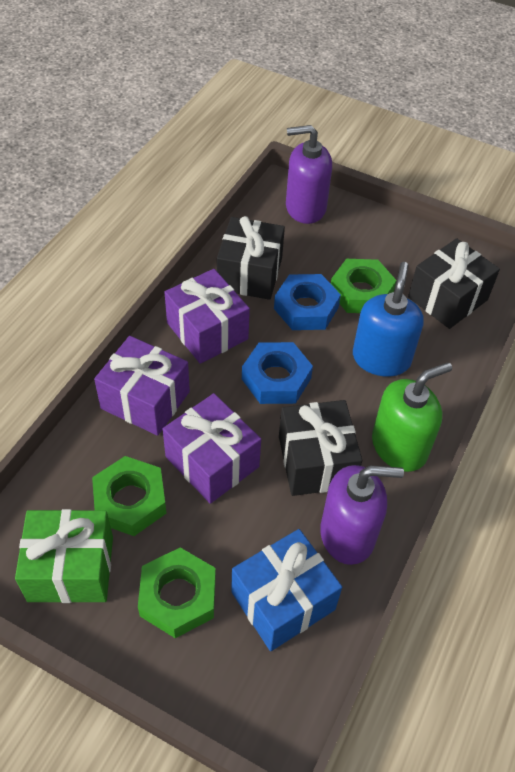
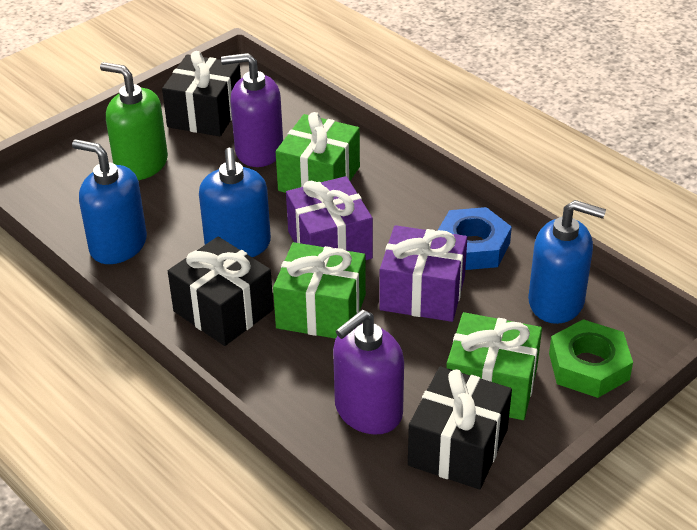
blue gift: [231,529,342,651] = 1 -> none = 0
blue nut: [242,342,313,404] [274,274,341,330] = 2 -> [437,207,512,270] = 1
blue soap dispenser: [353,262,424,377] = 1 -> [72,139,147,264] [199,148,271,257] [528,200,606,324] = 3
green gift: [15,509,113,603] = 1 -> [273,242,366,339] [276,112,360,193] [446,312,542,420] = 3
green nut: [92,456,167,536] [138,547,216,638] [331,259,396,313] = 3 -> [549,319,633,398] = 1
purple gift: [94,336,190,436] [163,393,261,504] [164,269,250,364] = 3 -> [286,176,373,260] [379,225,467,322] = 2

